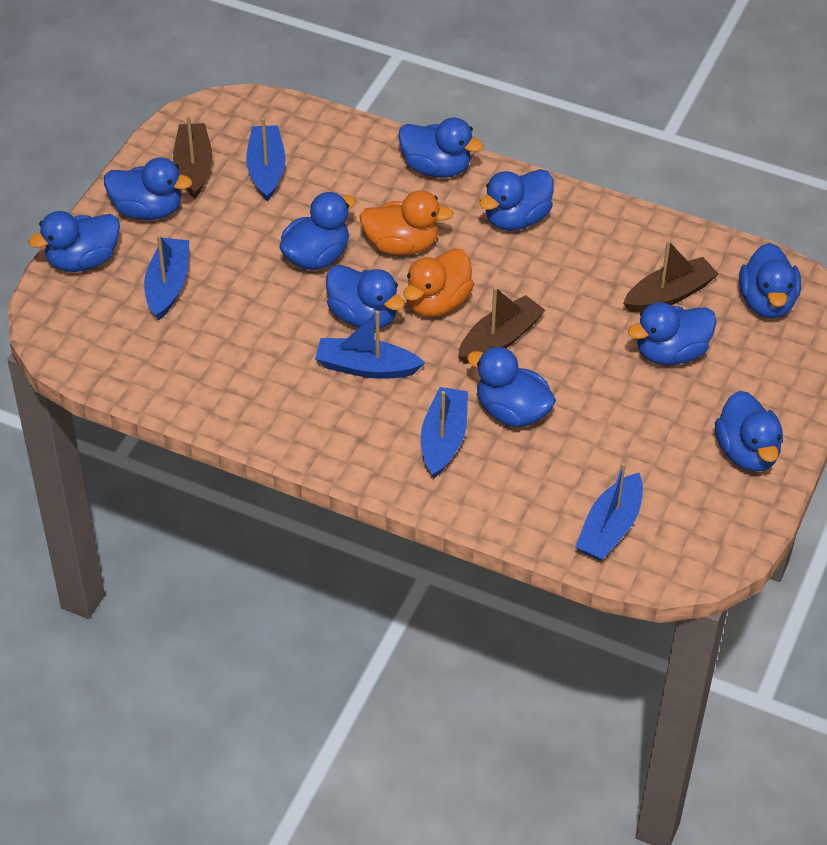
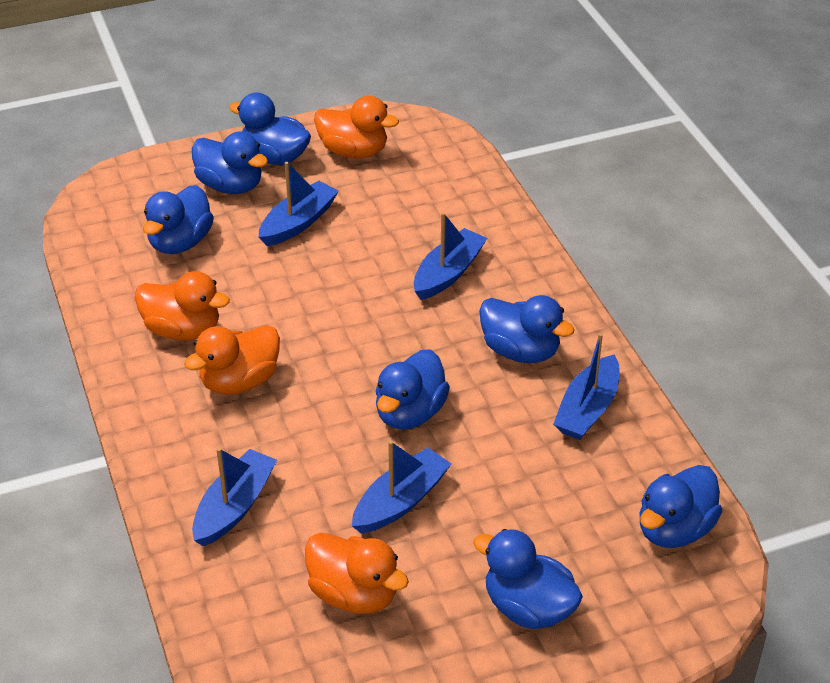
blue duck: [29,211,120,272] [104,157,192,220] [280,192,356,270] [326,265,405,329] [398,118,483,178] [467,347,556,427] [479,169,554,231] [628,302,717,365] [715,391,783,472] [739,243,801,318] = 10 -> [143,185,214,254] [192,131,268,194] [229,93,311,165] [376,349,450,430] [473,529,583,629] [479,295,575,363] [640,465,722,548] = 7
brown boat: [173,116,212,199] [458,287,545,364] [623,240,718,313] = 3 -> none = 0
orange duck: [359,190,454,255] [404,248,474,317] = 2 -> [135,271,230,340] [184,325,280,395] [305,533,409,614] [314,96,399,158] = 4

